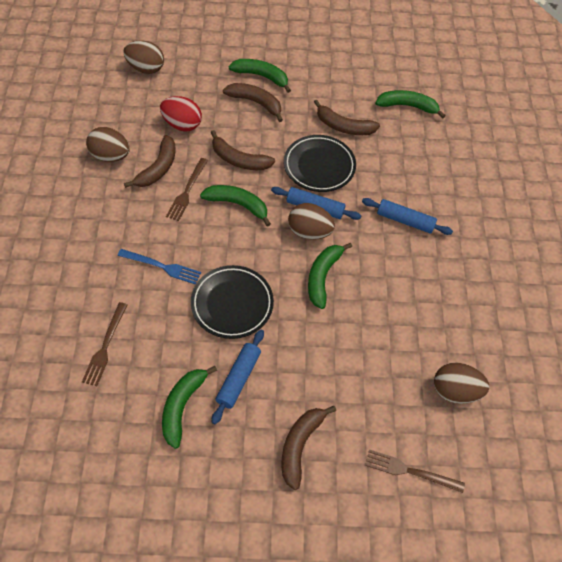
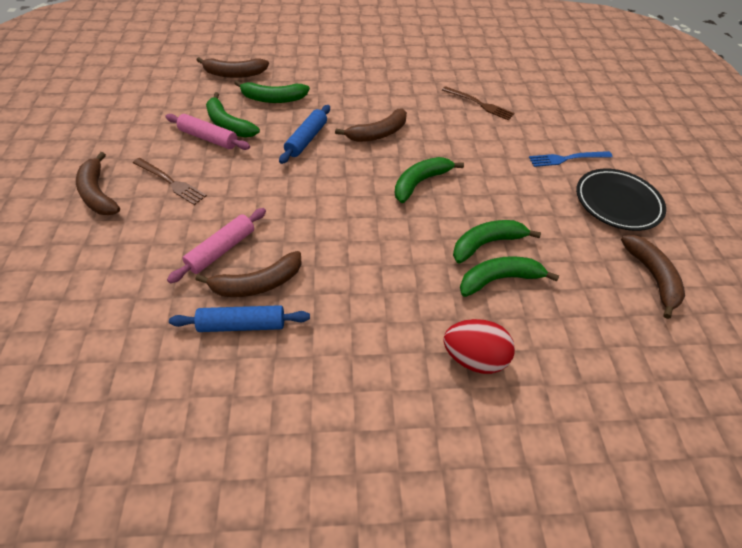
black plate: [191,265,274,339] [284,135,356,192] = 2 -> [576,169,666,231] = 1
blue rolling pin: [212,330,264,424] [271,187,361,220] [362,198,453,235] = 3 -> [169,305,310,332] [279,105,330,164] = 2
brown egg: [86,127,130,162] [123,40,164,74] [288,203,335,240] [434,363,489,404] = 4 -> none = 0
brown fork: [82,302,127,386] [166,158,208,221] [365,449,465,493] = 3 -> [133,158,207,205] [442,86,514,121] = 2
pink rolling pin: none = 0 -> [165,114,250,150] [167,208,266,283] = 2

